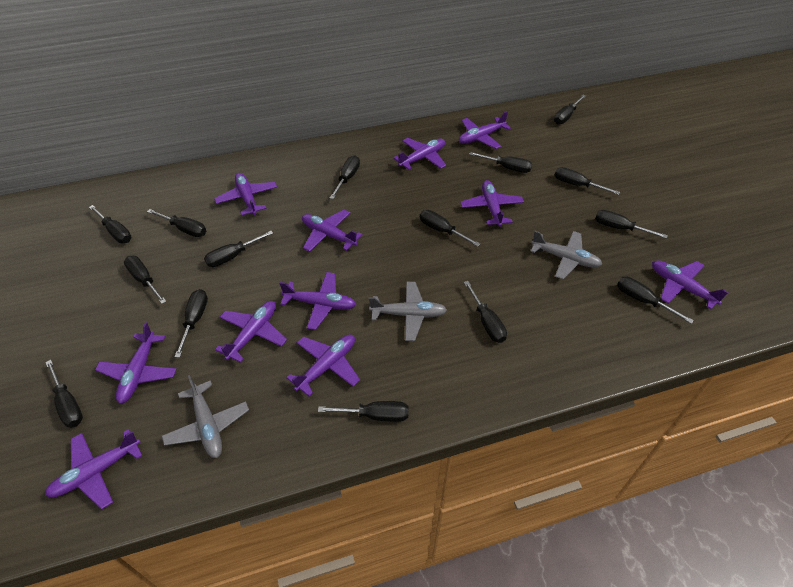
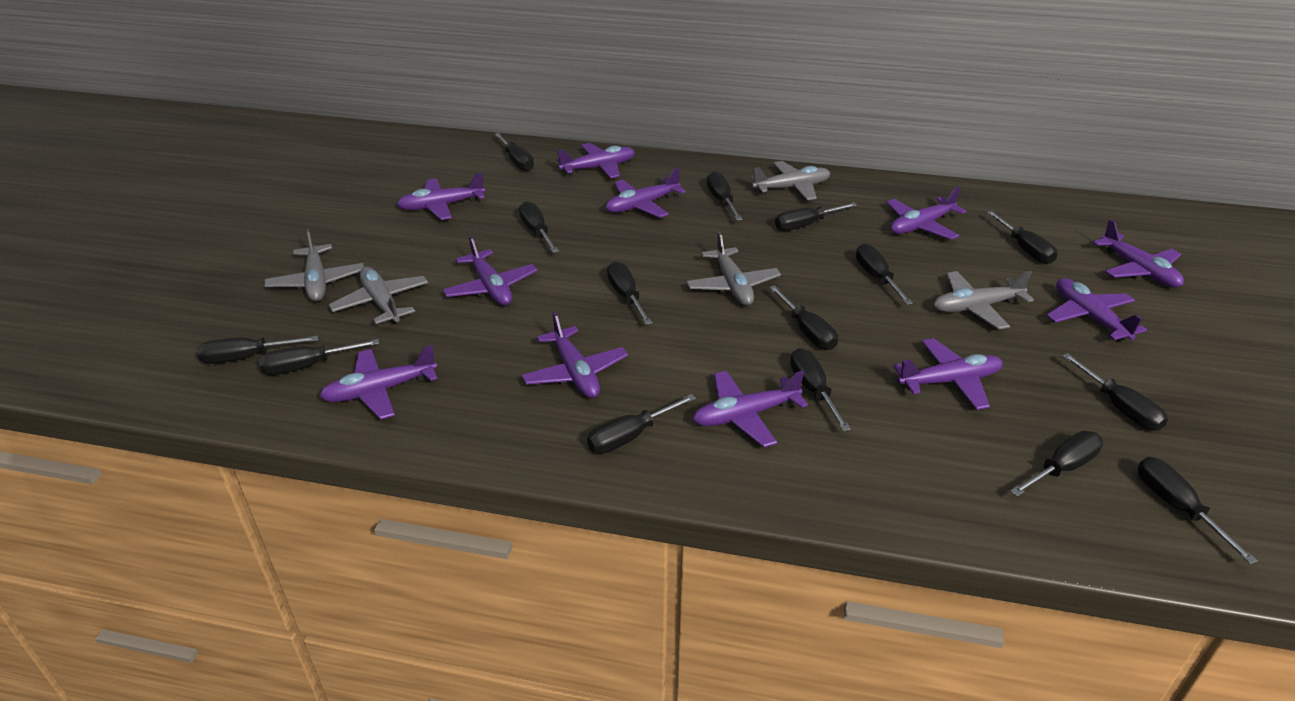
grey plane: [162,375,249,458] [369,282,447,341] [530,231,602,279] = 3 -> [265,229,364,301] [329,267,428,324] [686,232,781,306] [749,161,831,200] [934,271,1034,330] = 5

